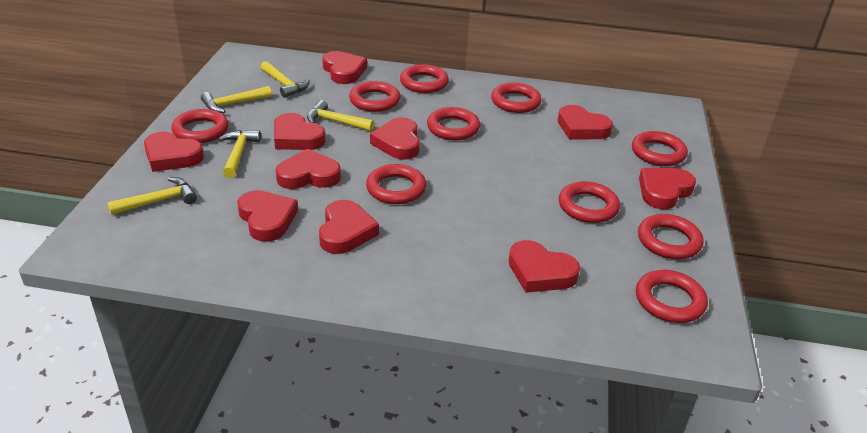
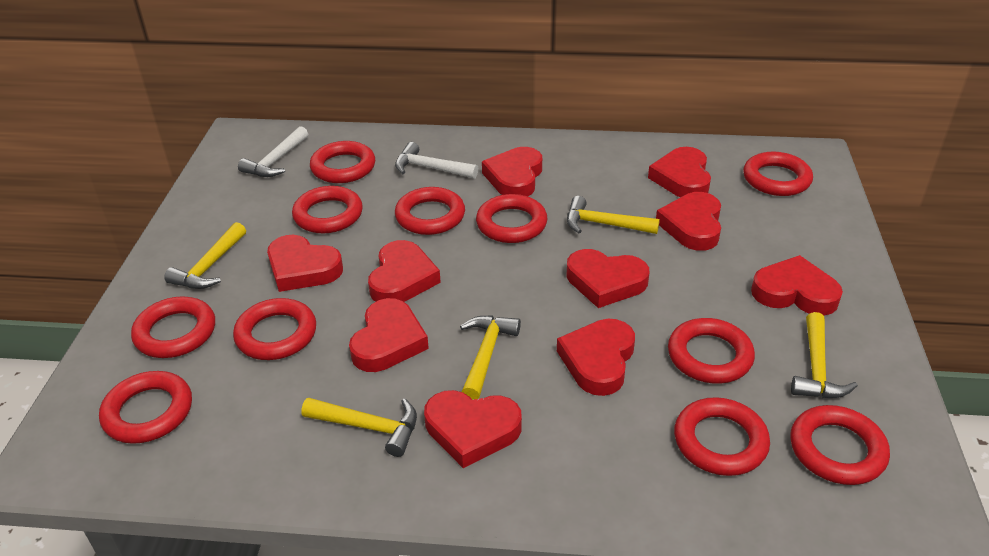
red ring: [171,109,229,143] [349,81,400,112] [366,164,426,204] [400,64,449,93] [427,107,480,140] [491,83,542,113] [559,181,620,223] [632,131,688,166] [636,270,708,323] [638,214,704,259] = 10 -> [99,371,192,444] [131,296,215,358] [233,298,316,360] [292,186,363,233] [310,141,375,183] [395,187,465,235] [476,194,547,243] [668,318,755,384] [674,397,770,476] [743,152,813,196] [790,405,890,485] = 11
white hammer: none = 0 -> [238,126,308,177] [395,142,478,179] = 2

